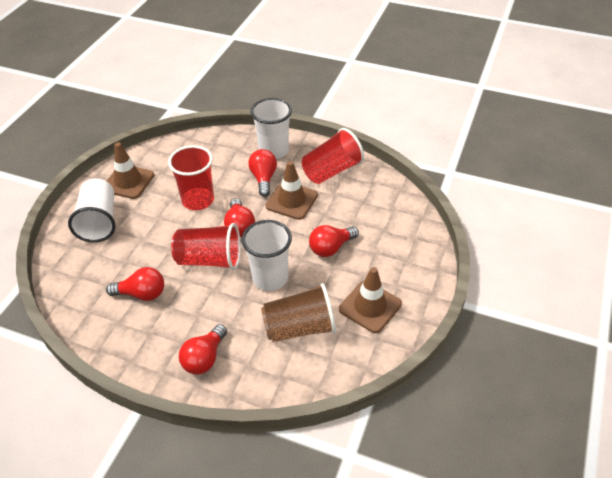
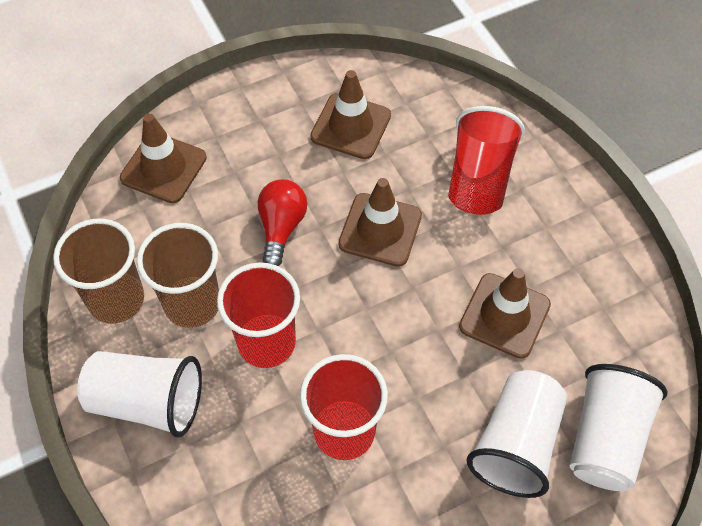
brown cup: [261,283,336,342] = 1 -> [53,219,144,324] [137,223,219,328] = 2
brown traffic cone: [107,142,154,199] [266,161,318,220] [339,267,402,333] = 3 -> [120,114,207,203] [310,70,391,159] [338,178,422,267] [459,268,551,359] = 4
red light bulb: [106,267,164,301] [179,324,227,375] [224,199,255,237] [248,149,277,197] [309,225,359,257] = 5 -> [258,179,307,266] = 1

